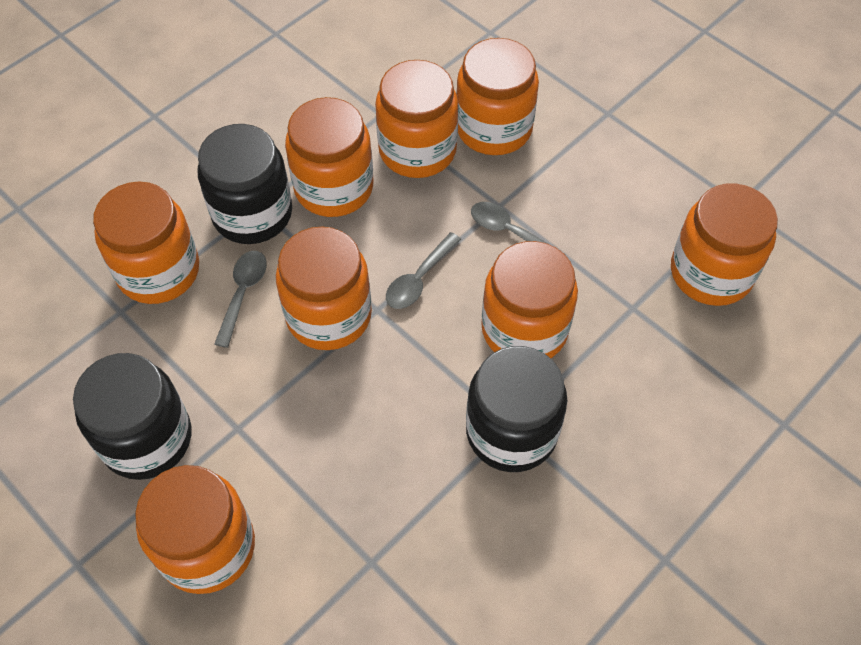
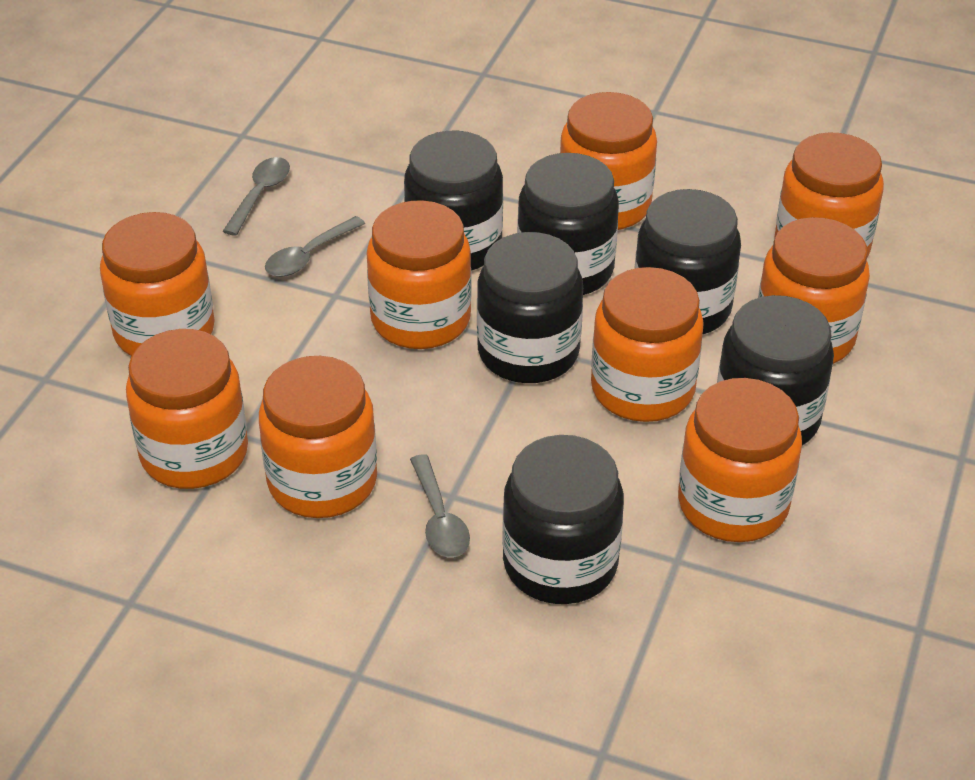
black jar: [73,353,191,480] [198,124,292,244] [466,346,567,472] = 3 -> [404,130,503,271] [477,232,583,383] [502,435,624,604] [517,153,619,295] [634,189,741,334] [717,295,834,445] = 6
orange jar: [93,182,199,304] [135,465,255,594] [276,227,372,350] [285,97,373,217] [375,60,458,178] [456,38,539,155] [481,241,578,358] [671,183,778,306] = 8 -> [100,212,215,356] [126,329,248,489] [259,356,377,518] [367,200,472,349] [560,92,657,230] [591,267,704,422] [678,378,802,542] [758,217,870,364] [774,132,884,257] = 9

